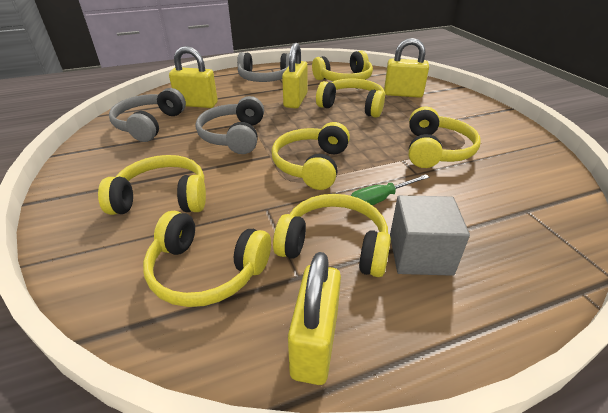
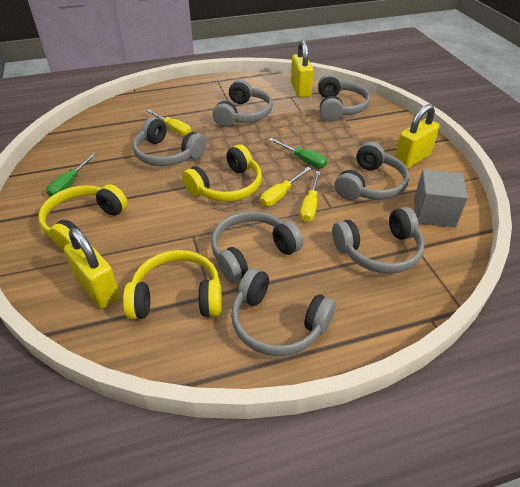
green screwdriver: [351,174,429,205] = 1 -> [47,153,96,197] [269,138,327,168] = 2
grey headphones: [109,88,186,142] [195,96,264,154] [237,52,290,82] = 3 -> [132,117,207,166] [211,211,303,283] [213,80,273,127] [231,268,336,356] [318,74,370,122] [332,207,425,274] [335,142,410,200] = 7
yellow headphones: [98,155,206,215] [143,211,271,307] [272,122,350,190] [273,194,391,277] [312,50,373,81] [316,79,385,118] [409,107,481,168] = 7 -> [38,184,128,251] [123,250,222,319] [182,144,262,202] = 3
yellow padlock: [169,46,218,108] [282,43,308,108] [288,252,341,385] [384,38,429,98] = 4 -> [64,228,121,309] [291,40,313,98] [395,104,439,169] = 3
yellow screwdriver: none = 0 -> [146,109,191,136] [260,167,311,206] [300,171,321,222] = 3

